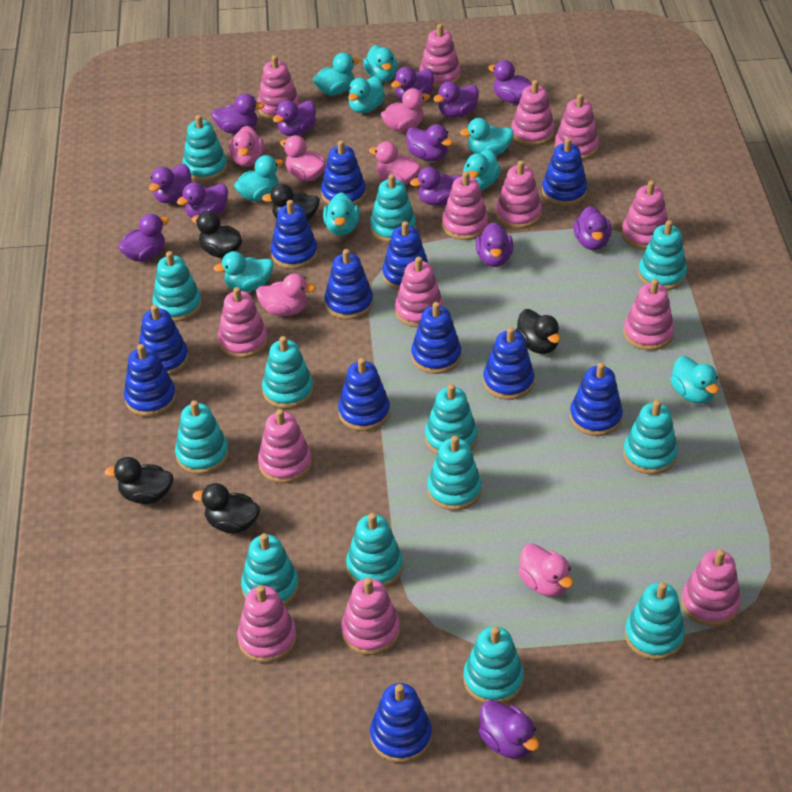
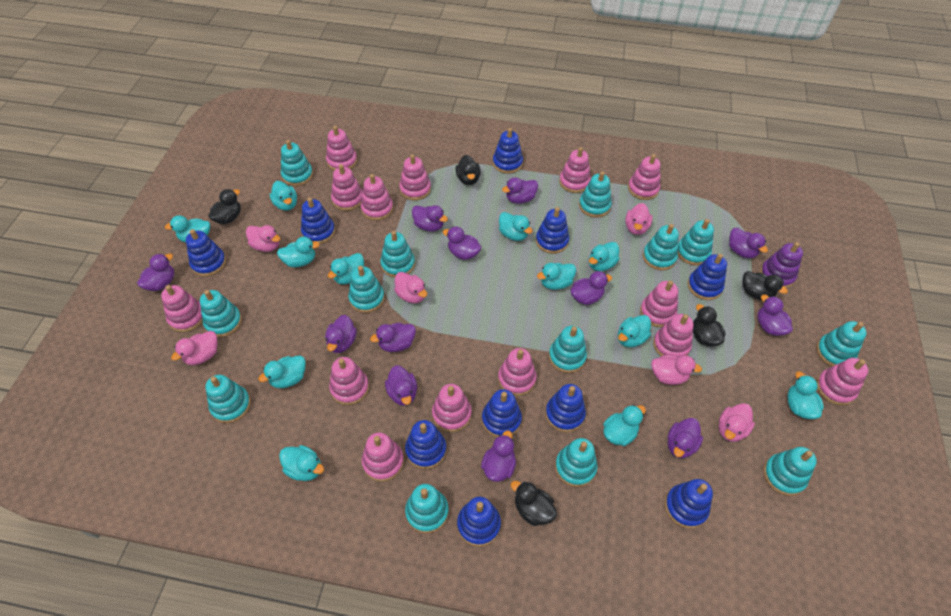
blue stacking toy: [124,344,176,417] [139,305,189,375] [271,200,318,269] [321,140,366,205] [324,249,373,320] [338,358,390,431] [370,683,432,763] [382,221,428,290] [411,302,461,374] [483,327,534,400] [542,138,587,206] [570,362,623,436] = 12 -> [186,229,226,276] [301,197,335,244] [405,420,446,469] [457,497,501,547] [482,389,522,437] [493,128,523,174] [536,207,569,254] [545,384,586,432] [665,479,713,528] [688,254,727,300] = 10
purple duck: [118,214,169,262] [149,164,192,203] [177,182,228,218] [211,94,265,134] [273,100,316,136] [391,67,434,101] [406,124,453,161] [410,167,462,206] [433,81,479,118] [476,222,513,267] [479,700,540,759] [488,60,532,104] [574,206,612,250] = 13 -> [137,253,174,291] [325,315,357,353] [370,323,416,352] [385,365,417,406] [412,205,448,232] [443,227,481,260] [481,430,516,482] [502,177,538,204] [570,271,612,305] [668,418,703,458] [729,228,768,258] [758,295,793,336] = 12
purple stacking toy: none = 0 -> [760,242,803,288] = 1
turquoise duck: [214,251,273,292] [234,155,284,201] [313,53,360,95] [323,192,360,236] [348,76,385,113] [363,45,398,82] [460,118,514,156] [463,149,501,190] [670,356,719,404] = 9 -> [165,215,210,243] [258,356,306,388] [269,181,297,211] [277,237,320,267] [279,445,324,481] [328,253,364,284] [499,212,533,241] [537,263,576,290] [589,242,619,271] [603,405,646,446] [618,315,651,347] [787,371,824,419] = 12

